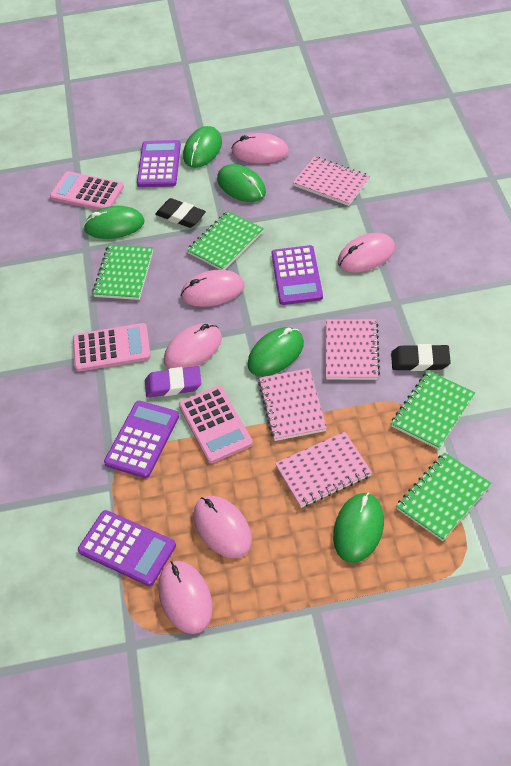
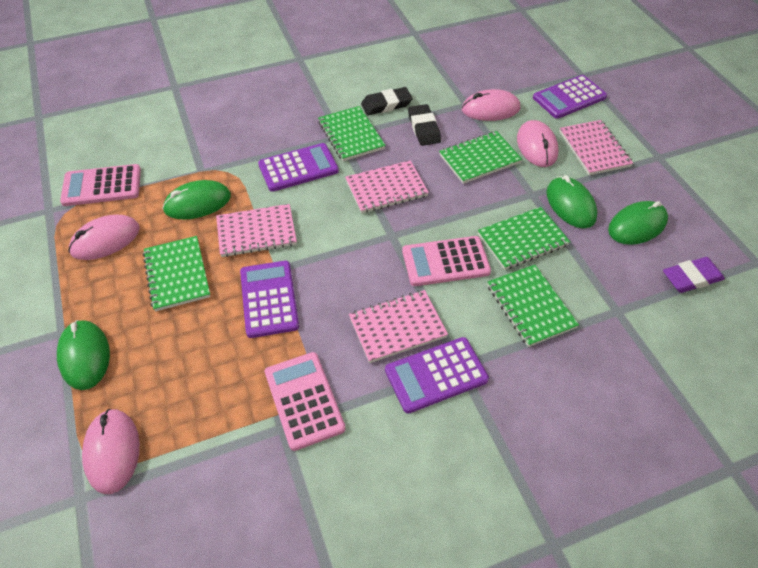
green mouse: [83,206,145,239] [183,126,222,168] [217,164,266,202] [248,327,304,376] [333,493,384,563] = 5 -> [57,320,110,390] [162,180,231,220] [546,175,598,228] [608,201,668,245] = 4
green notebook: [92,245,153,300] [187,211,264,270] [391,371,475,450] [396,452,491,541] = 4 -> [143,236,211,311] [318,106,386,161] [439,131,522,184] [478,207,570,270] [487,265,579,347] = 5
pink mouse: [158,561,213,634] [164,323,222,369] [181,270,244,307] [193,496,252,558] [231,133,289,164] [338,233,395,273] = 6 -> [68,215,140,260] [82,409,140,494] [462,89,520,121] [517,120,559,167] = 4

